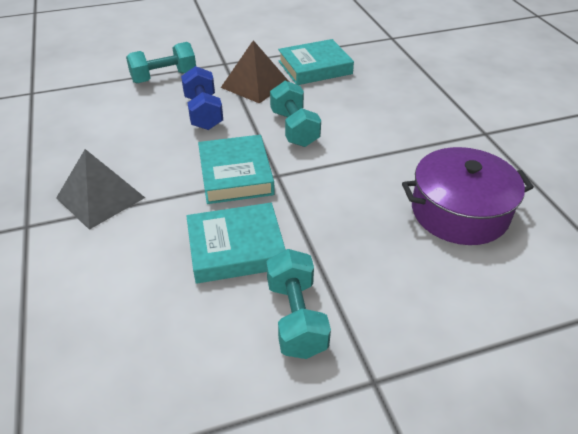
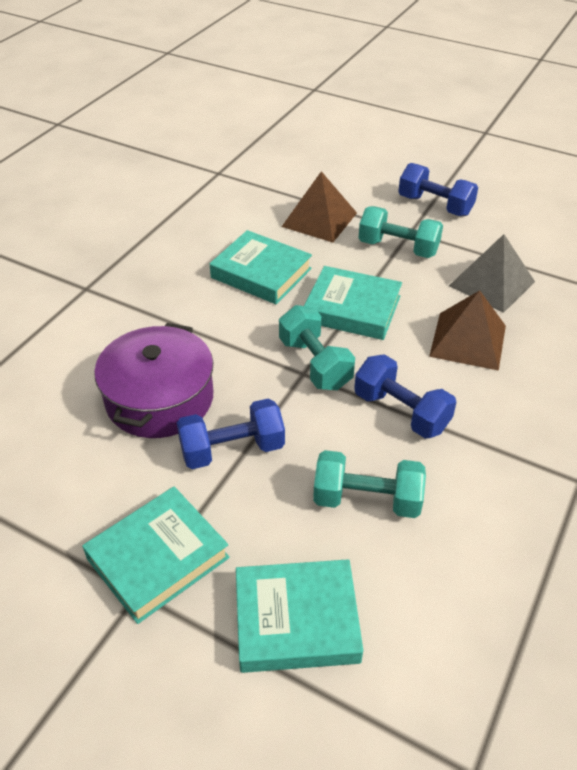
blue dumbbell: [181,66,223,130] = 1 -> [177,398,285,469] [354,354,457,439] [398,163,478,216] = 3
brown pyramid: [221,40,289,104] = 1 -> [281,171,357,242] [429,290,506,371] = 2
turquoise book: [186,203,286,284] [198,135,275,204] [278,39,354,85] = 3 -> [82,487,230,624] [210,230,312,304] [236,559,363,673] [304,266,402,340] = 4

